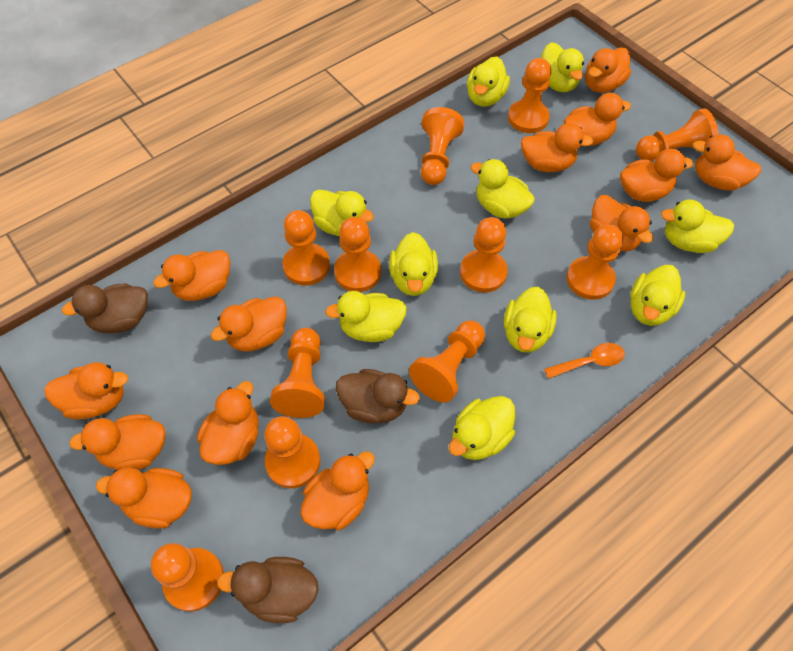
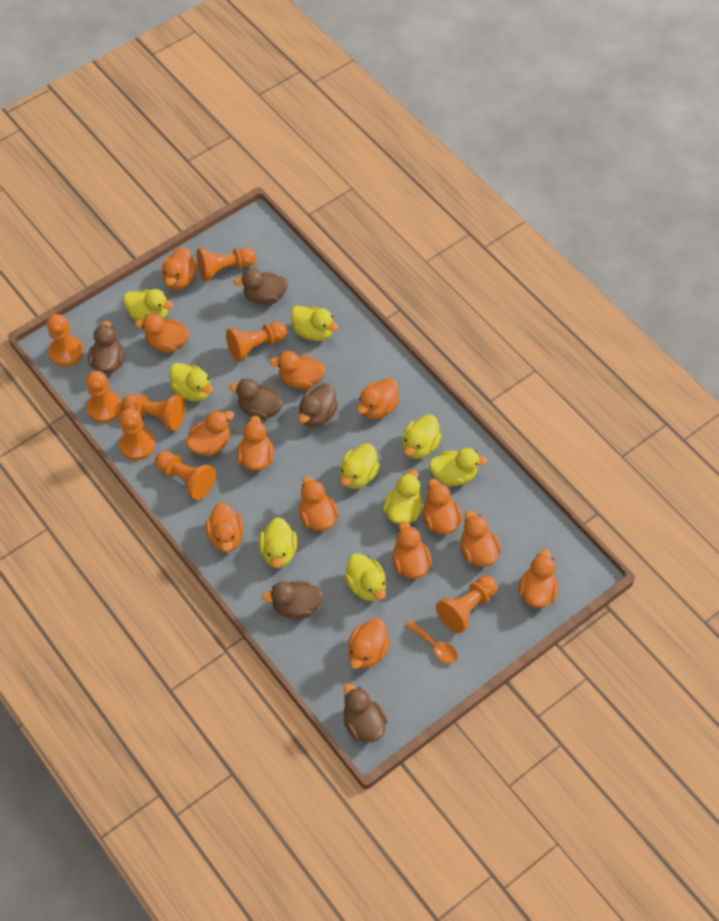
brown duck: [62,284,148,333] [217,557,319,623] [336,369,420,424] = 3 -> [88,321,124,373] [229,378,283,420] [234,269,288,305] [262,581,323,619] [298,383,338,427] [343,683,388,742] = 6
orange pawn: [151,543,224,612] [264,416,320,488] [270,328,325,418] [282,210,330,286] [334,217,381,292] [409,321,485,403] [421,107,465,185] [460,217,508,292] [508,58,551,133] [566,224,623,300] [636,108,719,161] = 11 -> [47,314,84,367] [86,371,122,423] [119,408,155,460] [122,394,185,431] [155,451,216,500] [197,247,256,282] [226,322,287,362] [436,575,497,633] = 8
yellow duck: [310,189,374,236] [325,291,407,342] [389,232,438,296] [449,396,515,460] [467,56,510,107] [470,159,535,219] [504,287,557,353] [541,42,584,92] [630,265,685,326] [661,199,734,253] = 10 -> [123,289,173,321] [170,363,213,402] [259,517,297,568] [291,306,338,341] [340,443,380,489] [344,553,386,601] [383,470,423,524] [403,414,442,459] [429,448,488,486] = 9

